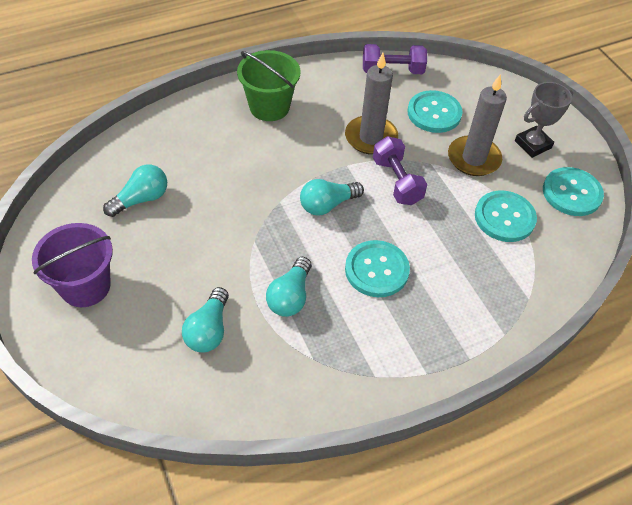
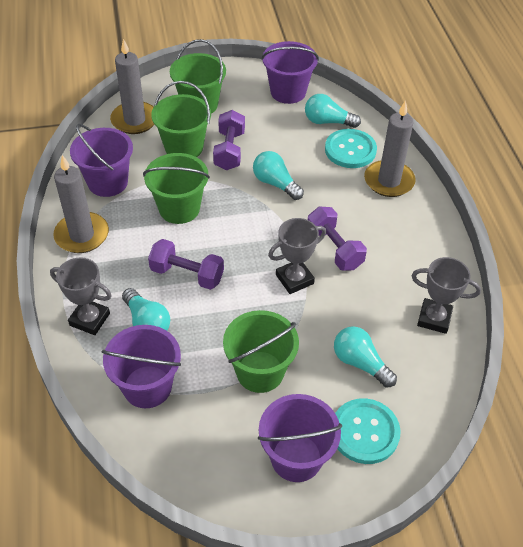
green bucket: [237,50,300,121] = 1 -> [143,153,210,224] [151,81,211,157] [170,39,226,114] [223,310,299,393] = 4
grey candle: [345,53,398,155] [448,75,507,176] = 2 -> [53,155,109,253] [110,39,154,134] [364,100,415,197] = 3
grey trophy: [515,82,573,158] = 1 -> [50,258,112,335] [268,218,326,294] [412,257,481,334] = 3
purple bucket: [32,223,113,307] = 1 -> [70,124,133,197] [102,325,181,408] [258,394,342,482] [261,41,319,104] = 4
purple dumbbell: [363,44,427,74] [373,136,427,205] = 2 -> [148,239,224,290] [213,110,245,170] [308,206,367,271] = 3
turquoise button: [345,240,410,297] [407,90,463,133] [475,190,537,242] [543,167,604,216] = 4 -> [325,129,377,168] [335,398,401,464] = 2

